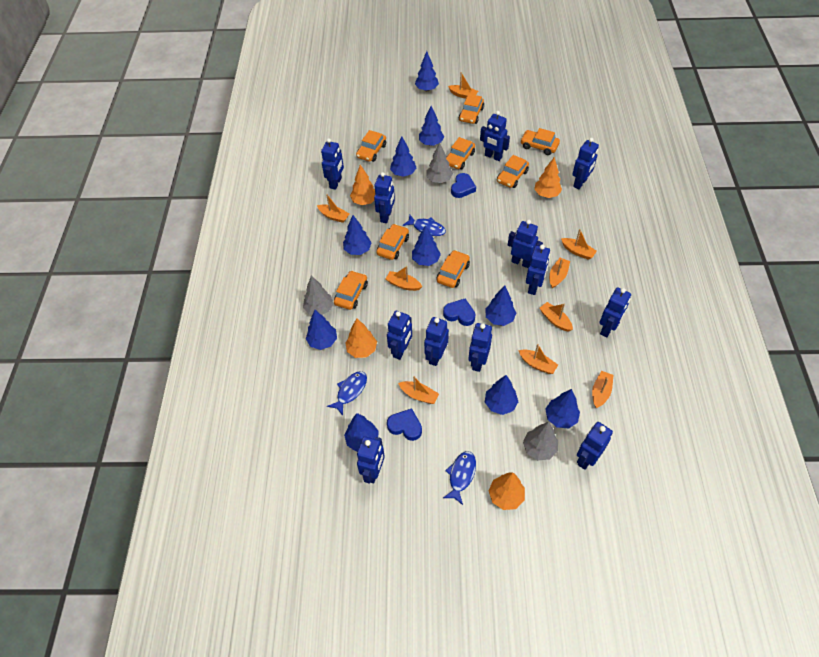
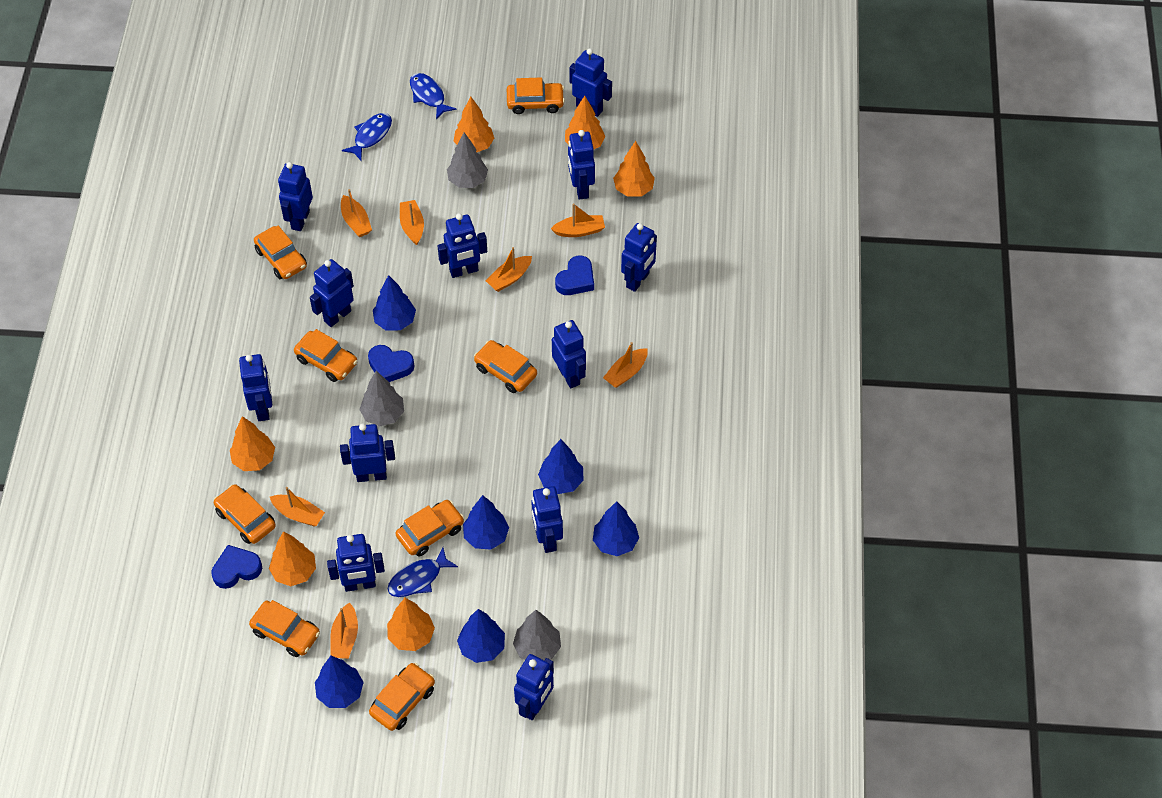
blue tree: [306,310,337,350] [343,215,372,255] [344,413,379,452] [390,136,416,177] [412,225,441,266] [415,51,439,91] [419,106,444,146] [485,285,516,326] [485,375,518,415] [545,389,580,429] = 10 -> [315,656,364,708] [373,275,416,330] [457,609,505,663] [463,495,509,550] [538,439,584,494] [593,501,639,556] = 6
orange boat: [317,194,349,223] [386,266,422,291] [398,376,439,404] [448,72,478,99] [518,344,558,374] [539,302,573,332] [549,258,570,288] [561,229,597,260] [592,371,613,408] = 9 -> [270,487,325,527] [330,602,358,659] [341,189,372,237] [400,200,424,245] [486,247,532,292] [551,203,605,237] [603,342,648,388] = 7
orange tree: [345,318,377,358] [350,165,375,205] [489,472,525,510] [534,157,562,198] = 4 -> [230,416,275,471] [269,531,316,586] [387,598,435,651] [454,97,494,152] [565,96,605,149] [613,141,655,197] = 6

